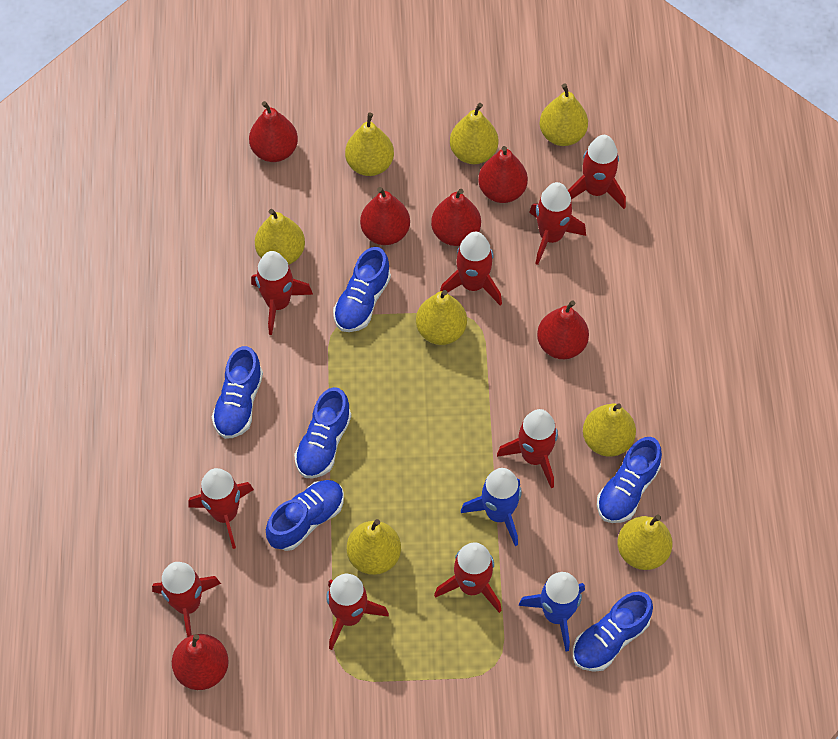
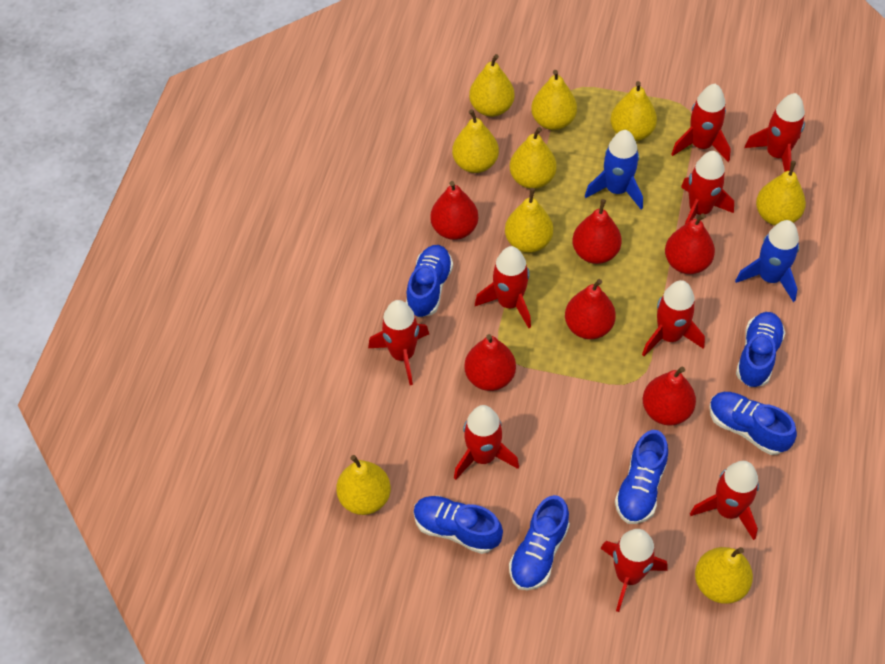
yellow pear: [255,209,305,265] [345,113,394,176] [347,519,401,575] [416,290,467,345] [450,103,498,164] [540,84,588,146] [583,403,636,457] [617,515,673,570] = 8 -> [336,455,391,515] [452,109,499,173] [469,54,515,117] [505,188,553,253] [510,127,557,189] [531,70,577,130] [610,81,657,141] [695,547,753,604] [756,161,806,225] = 9

